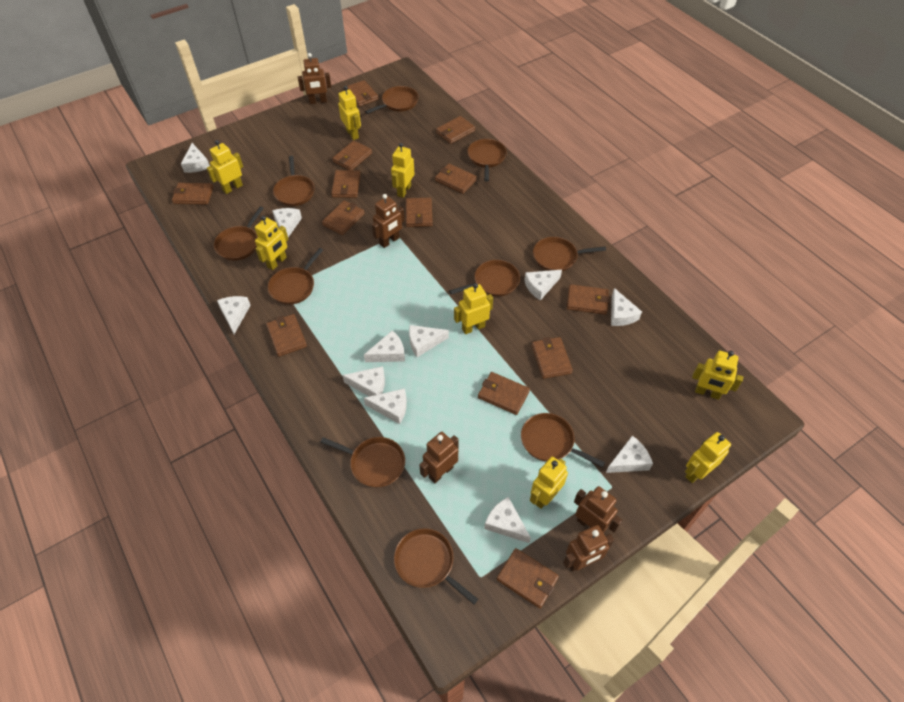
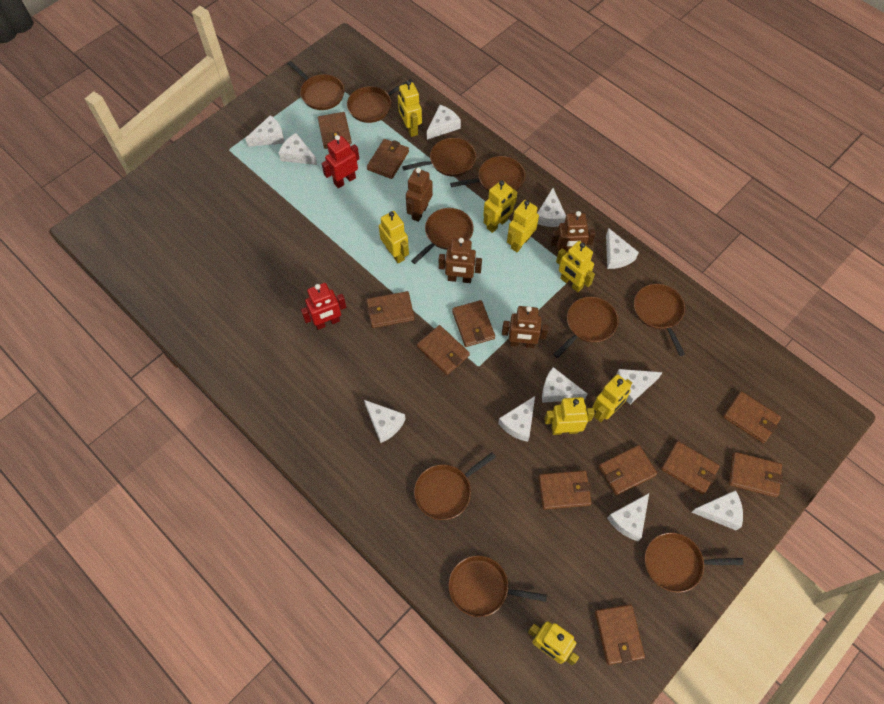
brown robot: [298,53,331,104] [372,194,405,248] [419,432,459,483] [563,525,614,571] [574,486,622,533] = 5 -> [406,168,433,222] [439,238,482,283] [502,306,548,348] [550,211,596,256] = 4
brown wallet: [172,183,213,205] [266,314,307,357] [322,201,364,235] [331,170,361,198] [332,141,372,170] [345,80,379,107] [406,198,433,227] [435,164,477,194] [436,116,475,144] [478,372,530,415] [497,548,559,609] [532,337,573,379] [567,284,610,315] = 13 -> [318,112,352,149] [366,291,414,328] [367,139,409,179] [417,325,470,375] [452,300,495,347] [538,470,592,510] [595,604,645,665] [599,445,657,496] [661,441,720,495] [723,391,781,443] [729,452,783,497] = 11
red robot: none = 0 -> [301,283,346,330] [322,135,359,188] = 2

